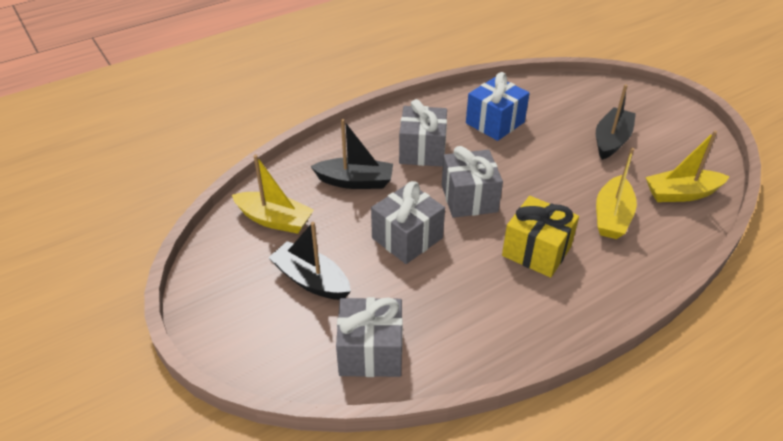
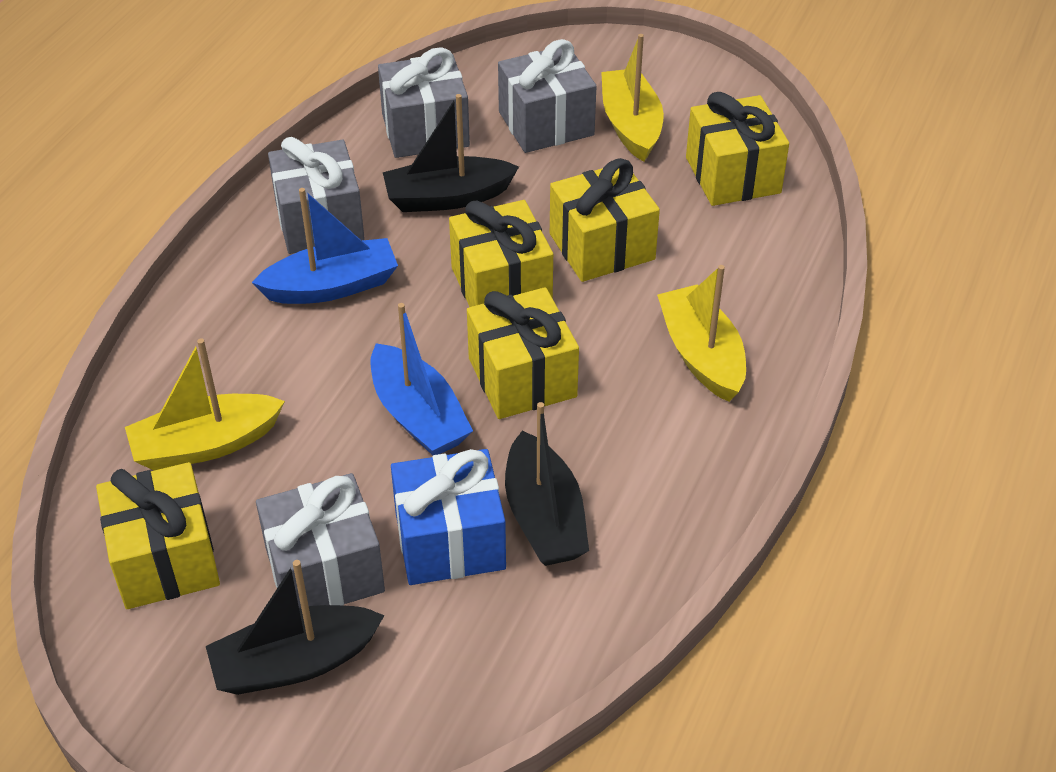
blue boat: none = 0 -> [252,188,398,304] [371,303,473,456] = 2
yellow gift: [502,196,579,278] = 1 -> [96,462,220,609] [449,200,553,307] [467,287,579,419] [550,158,660,282] [686,92,789,206] = 5

